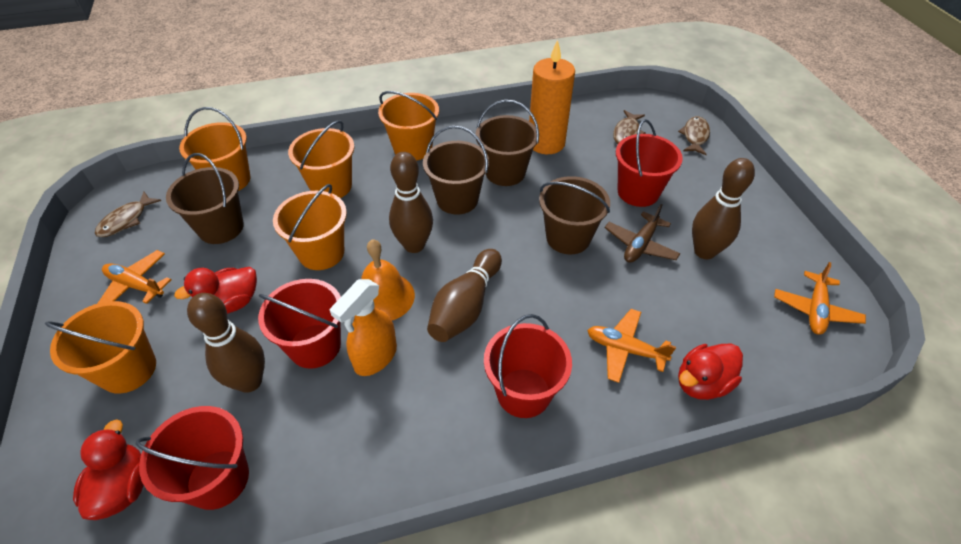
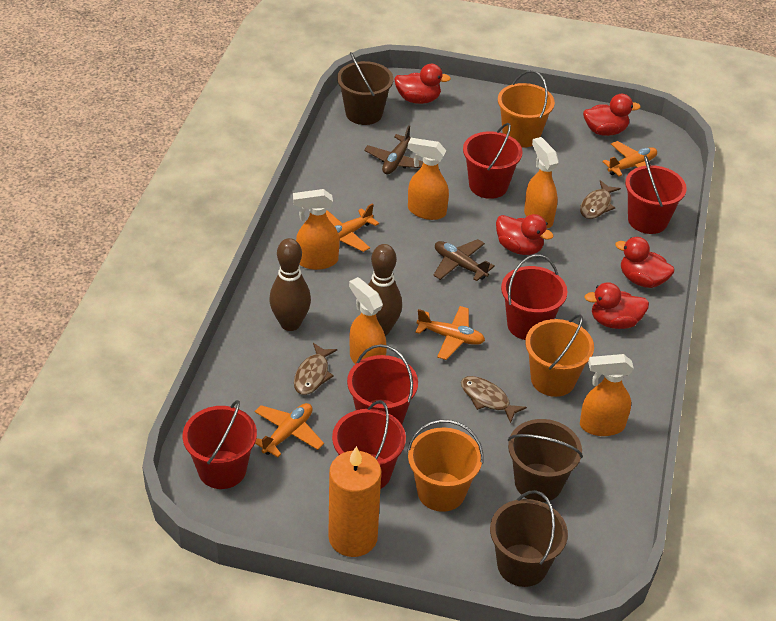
brown bowling pin: [187,293,265,393] [389,152,433,253] [427,249,502,342] [692,158,755,259] = 4 -> [269,238,311,331] [368,244,402,336] = 2
brown bucket: [166,153,244,244] [423,125,489,214] [476,100,539,186] [539,176,610,254] = 4 -> [337,52,393,125] [490,490,568,587] [508,419,583,502] = 3
brown plane: [605,204,680,263] = 1 -> [364,125,423,174] [433,239,495,281] = 2
orange bell: [361,239,415,320] = 1 -> none = 0
orange bucket: [45,301,156,394] [179,107,251,191] [273,184,347,270] [288,120,355,198] [378,91,439,161] = 5 -> [407,420,484,512] [498,70,555,148] [525,315,594,397] = 3
orange plane: [97,250,171,304] [587,309,676,383] [774,262,866,335] = 3 -> [254,403,324,457] [326,203,379,252] [415,306,485,360] [602,141,657,176] = 4
orange spray bottle: [330,279,397,376] = 1 -> [293,189,340,270] [349,277,387,364] [408,138,449,220] [524,137,559,228] [580,354,634,436] = 5
red bucket: [135,406,249,510] [258,279,341,369] [484,314,572,418] [616,119,683,207] = 4 -> [182,400,257,489] [332,400,406,489] [347,344,418,424] [463,123,523,199] [501,255,568,340] [625,155,687,234] = 6
red duck: [73,419,144,520] [174,267,257,314] [678,343,743,400] = 3 -> [394,64,451,104] [496,214,554,255] [583,94,641,136] [584,282,649,329] [615,237,674,288] = 5

